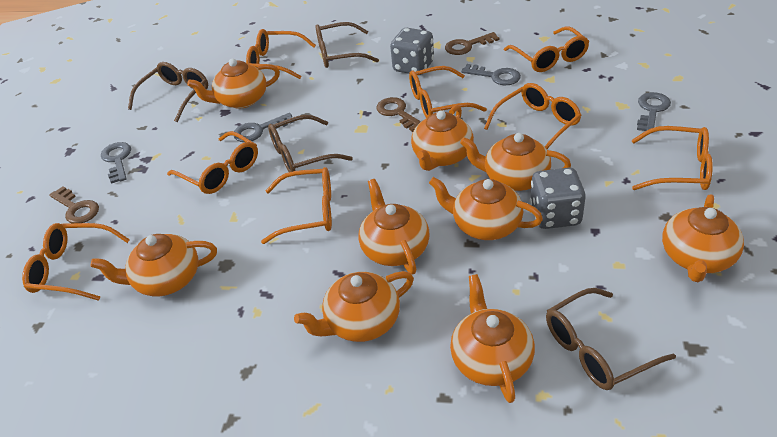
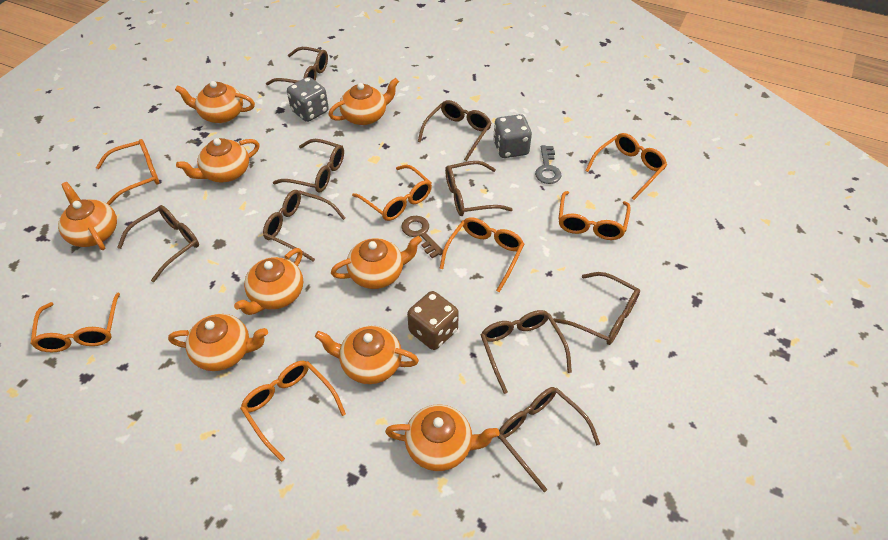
brown dice: none = 0 -> [407,291,459,350] = 1
brown glasses: [128,62,208,122] [268,115,353,172] [316,22,379,68] [546,288,676,390] = 4 -> [117,205,199,282] [263,190,345,262] [266,47,328,85] [273,139,344,193] [418,100,492,161] [445,161,513,216] [480,310,572,394] [497,387,600,492] [553,272,640,345] = 9
brown key: [49,186,99,223] [377,97,421,132] [445,32,499,55] = 3 -> [401,216,443,258] = 1
grey key: [101,142,131,184] [234,113,295,142] [461,64,521,85] [637,92,671,131] = 4 -> [535,145,562,184] = 1
orange glasses: [22,223,130,301] [167,131,258,194] [246,29,316,79] [261,167,332,244] [409,66,487,118] [484,83,582,149] [504,26,590,72] [632,126,713,190] = 8 -> [30,292,120,352] [96,139,159,205] [240,361,346,462] [352,165,432,221] [439,217,524,292] [558,191,631,240] [585,133,667,200] = 7

